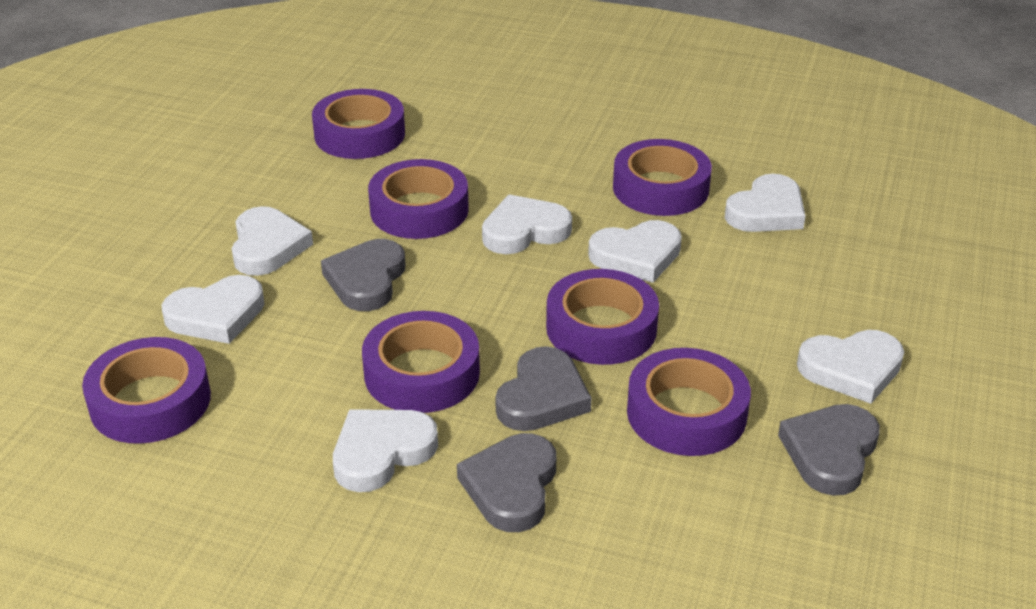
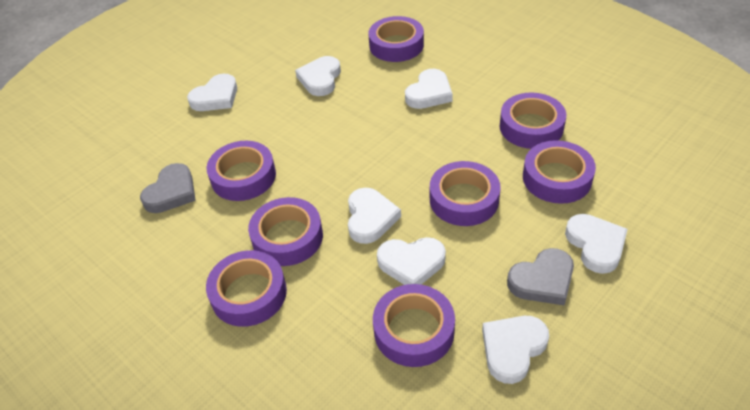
grey heart: [321,239,406,311] [457,433,556,532] [495,346,591,431] [778,404,880,496] = 4 -> [140,163,196,213] [507,248,574,306] = 2
purple tape: [82,337,211,444] [312,89,405,159] [362,311,480,413] [368,159,469,239] [546,269,659,365] [613,139,712,216] [627,348,751,456] = 7 -> [206,141,276,201] [206,250,287,327] [248,197,323,266] [368,16,424,62] [373,284,455,367] [430,161,501,226] [500,93,566,149] [523,140,596,204] = 8

